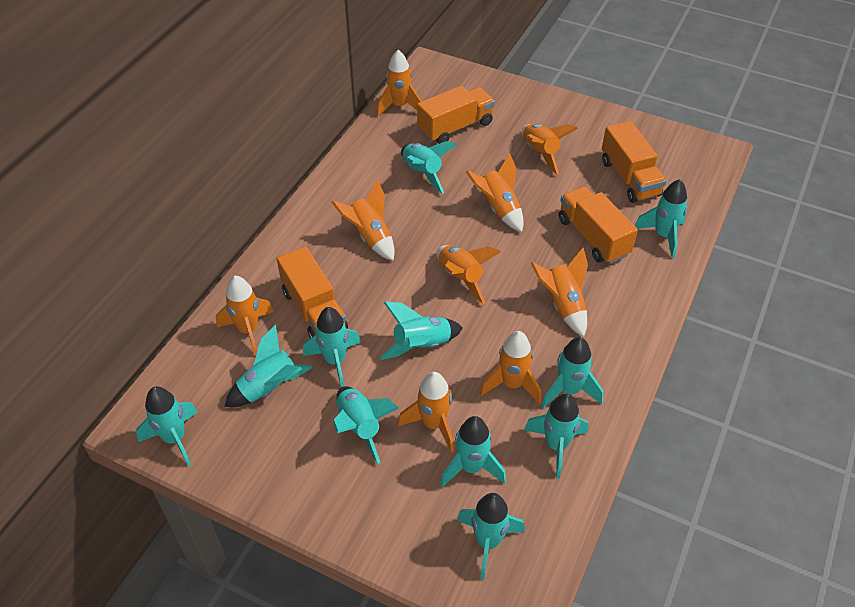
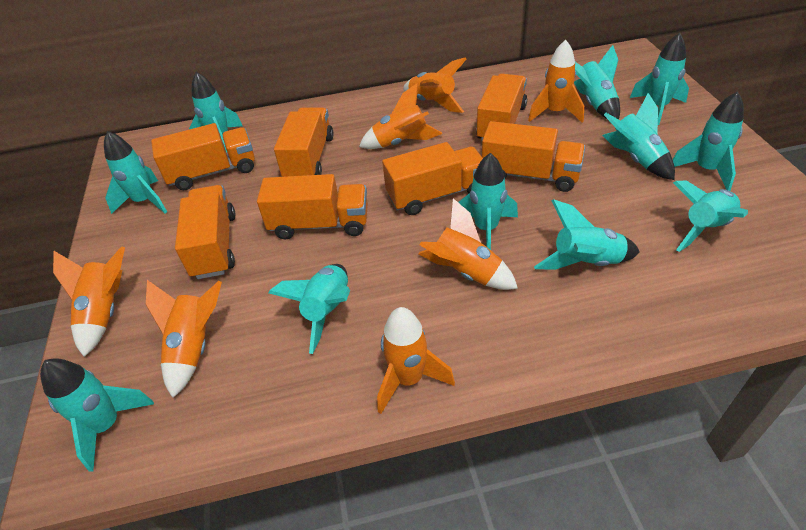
orange rocket: [216,276,274,356] [331,180,395,261] [377,50,422,116] [398,372,454,452] [437,245,501,304] [466,153,524,232] [480,331,541,404] [522,123,578,175] [531,248,588,337] = 9 -> [53,246,125,357] [146,280,222,398] [359,83,442,149] [377,307,455,414] [403,58,466,113] [418,198,518,290] [528,40,584,123] = 7
orange truck: [277,246,348,338] [417,85,495,144] [559,187,638,264] [602,121,667,203] = 4 -> [151,123,255,190] [175,185,236,279] [257,174,368,239] [274,107,334,177] [382,142,483,215] [476,74,527,141] [482,121,585,192] = 7

